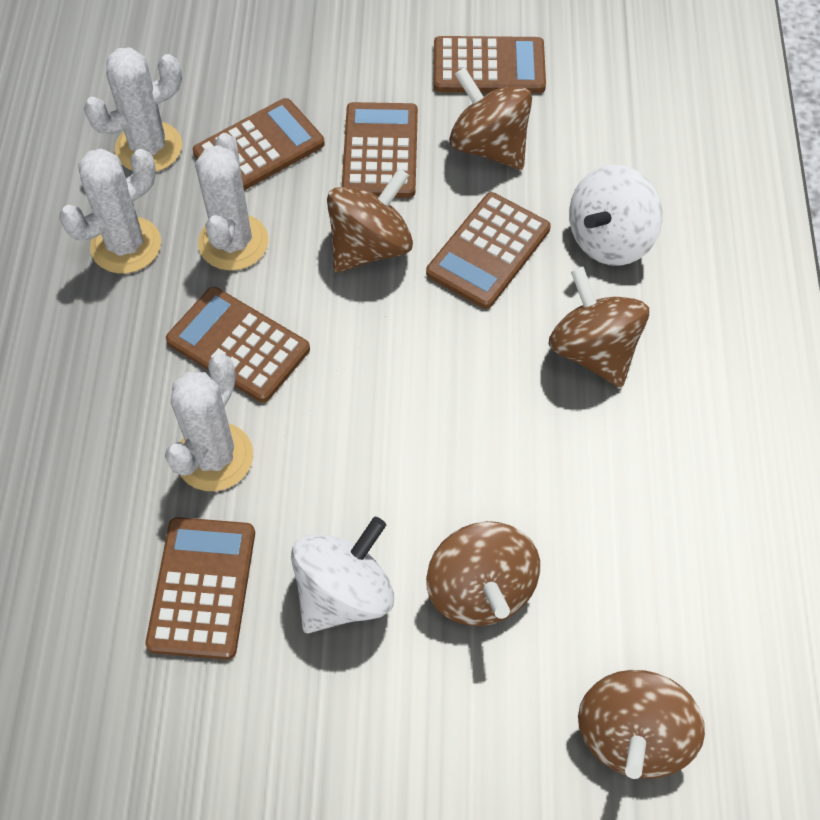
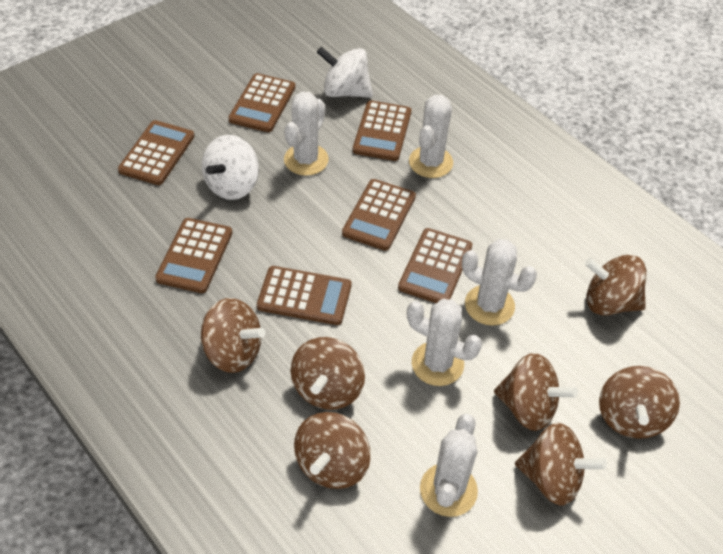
brown calculator: [145,517,255,660] [166,287,310,403] [193,98,325,191] [342,102,418,198] [426,192,551,309] [434,36,546,93] = 6 -> [118,120,194,185] [155,218,232,293] [228,73,295,132] [257,266,351,325] [342,179,416,251] [353,100,411,161] [398,228,472,303] = 7
brown spinning top: [327,168,413,273] [426,521,540,626] [449,67,532,170] [549,266,649,388] [578,670,705,779] = 5 -> [201,298,265,373] [291,337,365,410] [294,412,371,489] [494,353,578,431] [515,423,607,506] [585,255,646,316] [599,366,680,439] = 7
white cactus: [59,148,161,274] [84,47,182,172] [165,354,253,491] [195,133,268,271] = 4 -> [284,92,329,176] [407,299,482,386] [409,95,453,178] [420,414,478,517] [462,239,537,326] = 5

